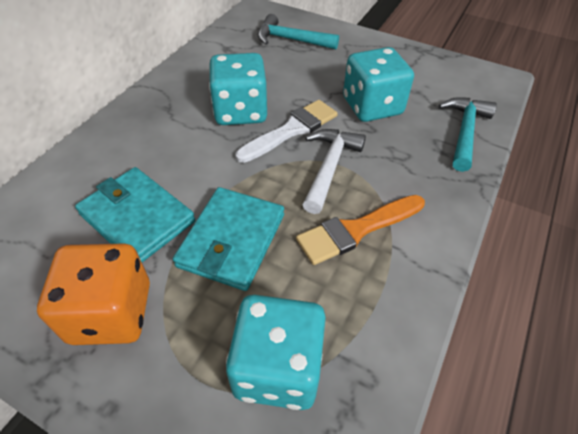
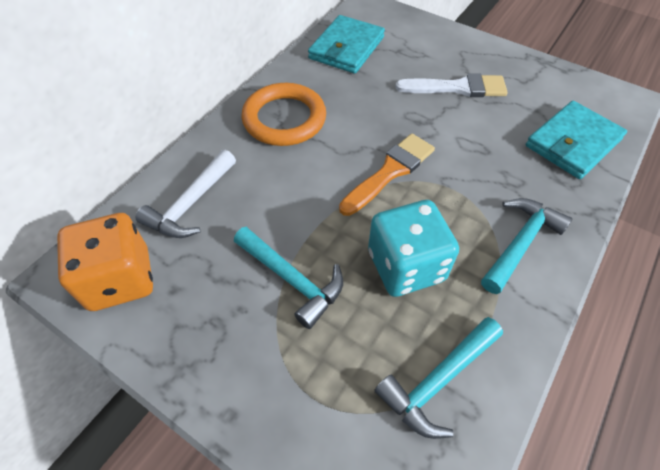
orange ring: none = 0 -> [241,83,326,146] = 1
turquoise dice: [209,53,267,125] [226,295,326,410] [343,47,414,122] = 3 -> [368,200,459,297] = 1
turquoise hammer: [258,14,339,49] [438,97,497,172] = 2 -> [234,227,343,329] [374,317,503,439] [481,198,572,294] = 3

